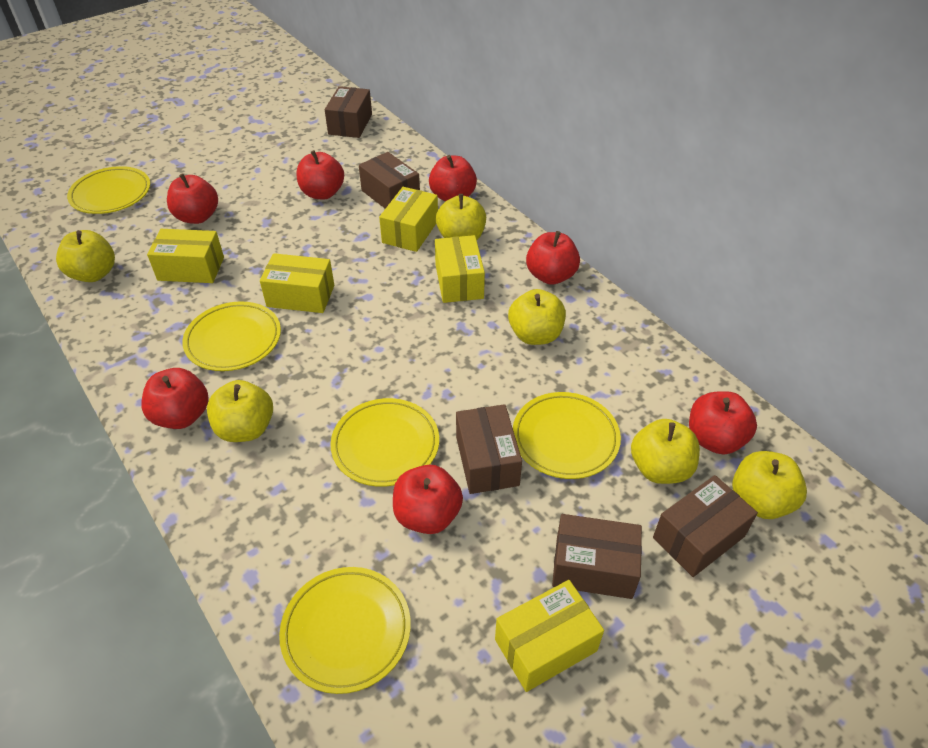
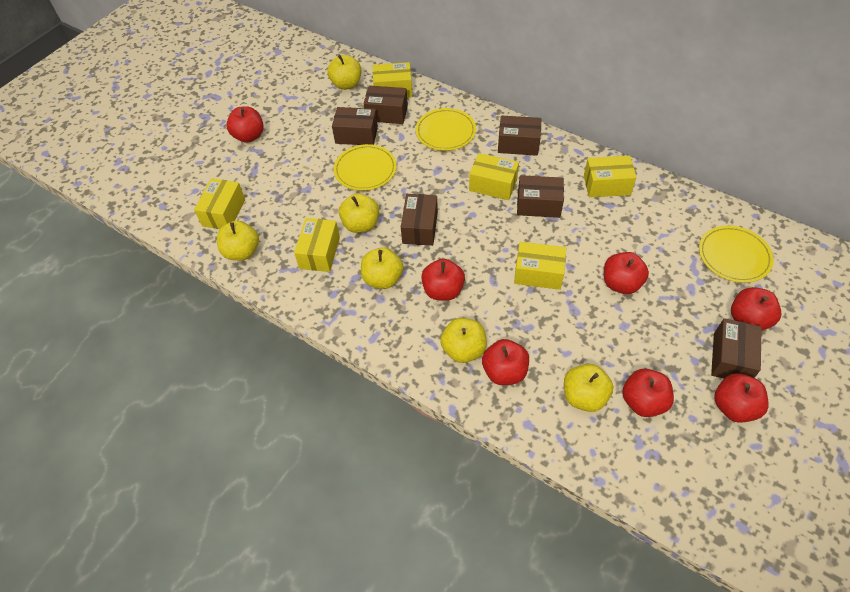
brown box: [325,86,372,138] [359,152,420,209] [456,404,522,494] [552,514,642,599] [653,475,758,577] = 5 -> [332,107,378,145] [364,85,408,124] [401,194,438,246] [498,116,541,156] [517,175,564,218] [711,318,762,379] = 6
yellow box: [147,229,224,283] [260,253,334,313] [379,187,438,252] [435,235,485,303] [495,580,604,692] = 5 -> [194,178,245,229] [294,218,340,272] [373,62,412,98] [469,153,519,200] [514,242,566,290] [584,156,637,197] = 6
yellow plate: [67,166,150,214] [182,301,281,371] [279,567,411,694] [330,398,439,487] [513,392,621,479] = 5 -> [334,144,397,191] [415,108,476,151] [699,225,774,283] = 3

